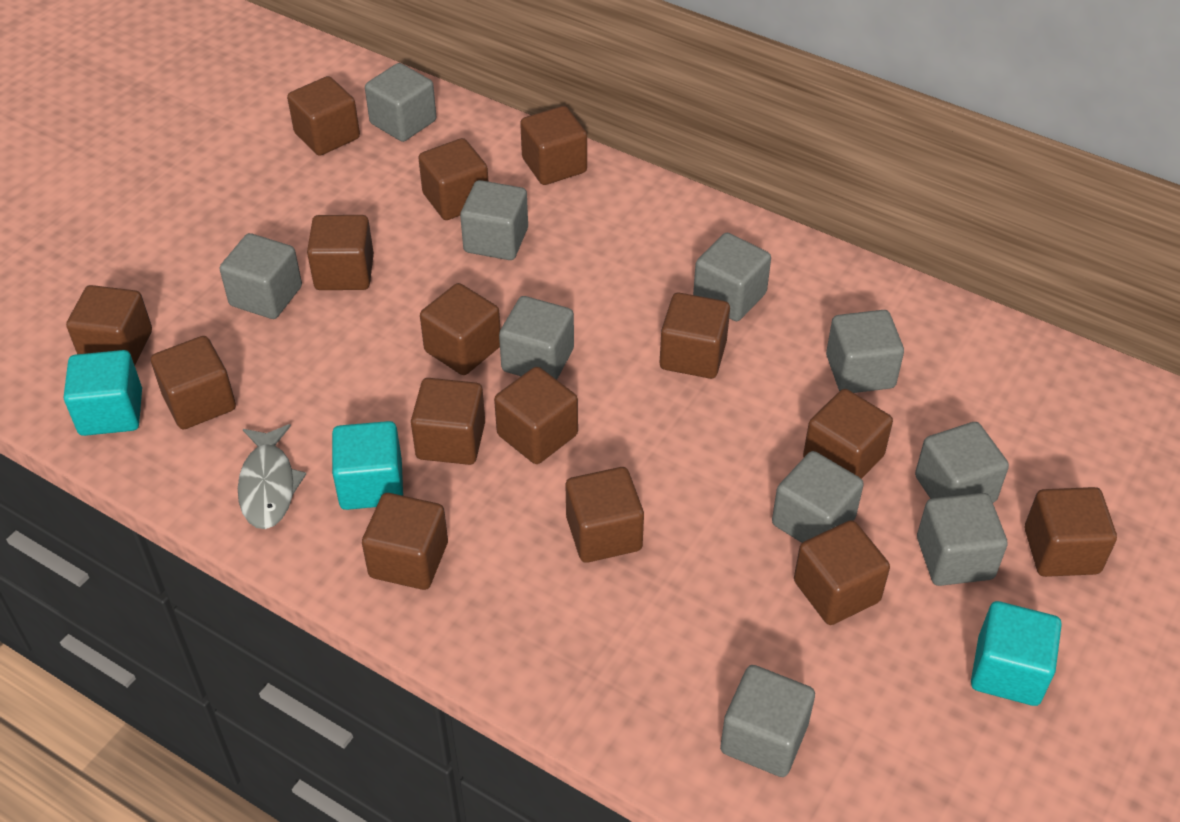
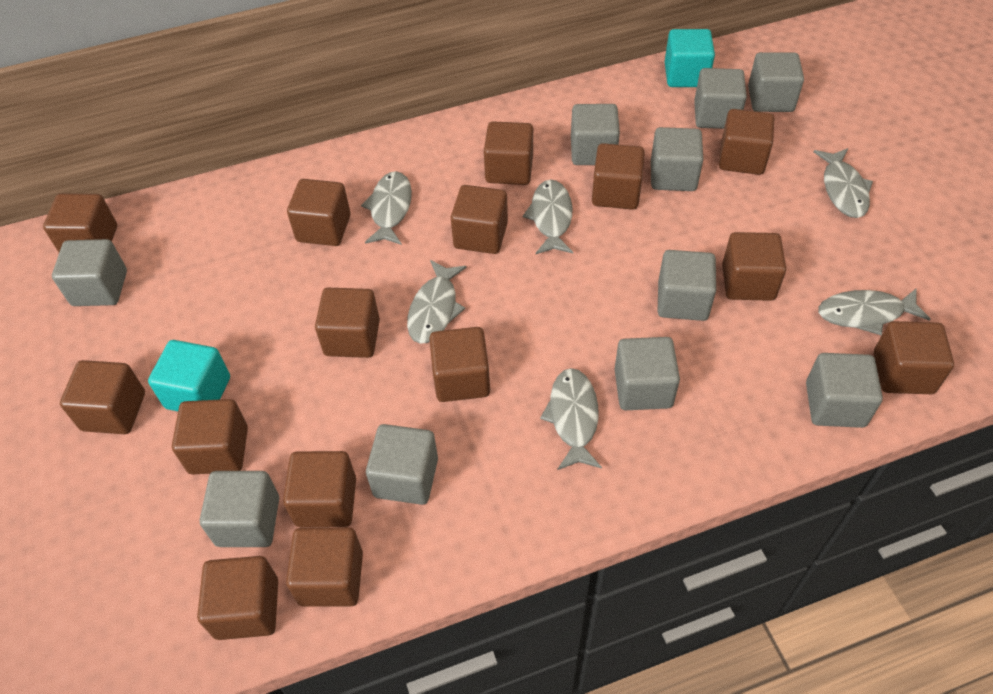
grey fish: [238,424,306,529] = 1 -> [361,171,412,245] [407,260,467,344] [523,179,573,254] [540,368,602,470] [814,148,873,218] [818,288,931,335] = 6
turquoise cube: [64,350,142,436] [332,421,403,510] [971,601,1062,706] = 3 -> [148,340,230,411] [665,29,715,87] = 2

